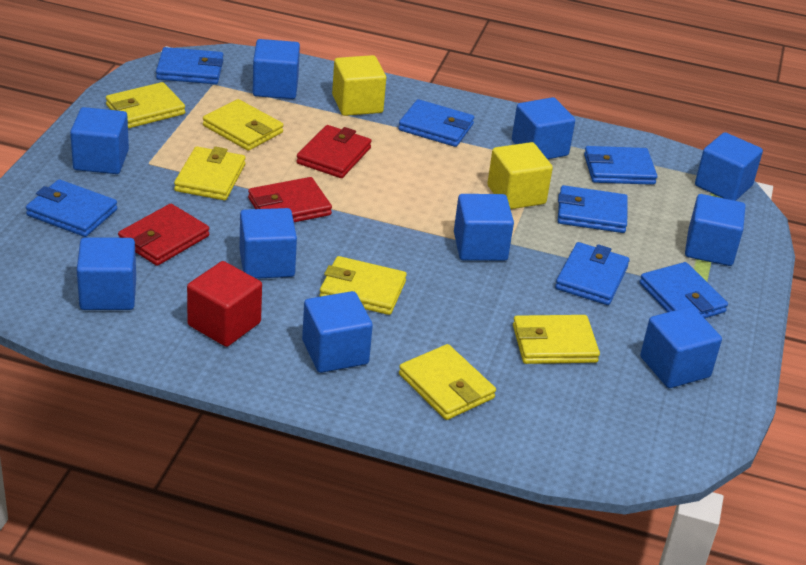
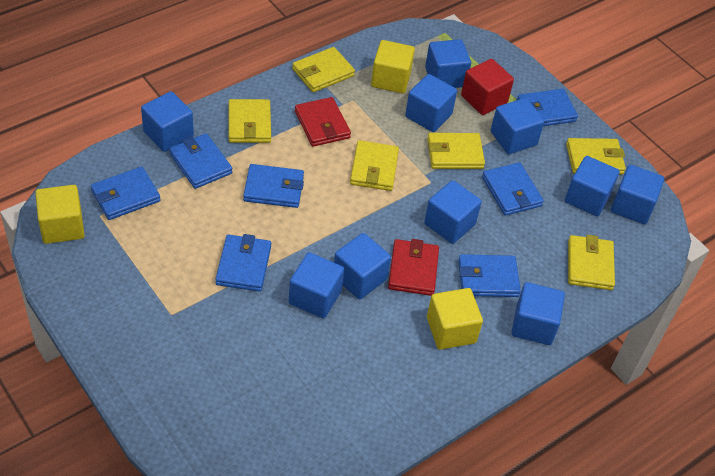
red wallet: [118,204,209,266] [248,177,332,222] [296,125,371,178] = 3 -> [295,97,351,147] [388,239,439,296] = 2
yellow cube: [332,55,386,116] [487,142,553,209] = 2 -> [35,185,84,244] [371,40,415,93] [427,288,483,350] = 3

